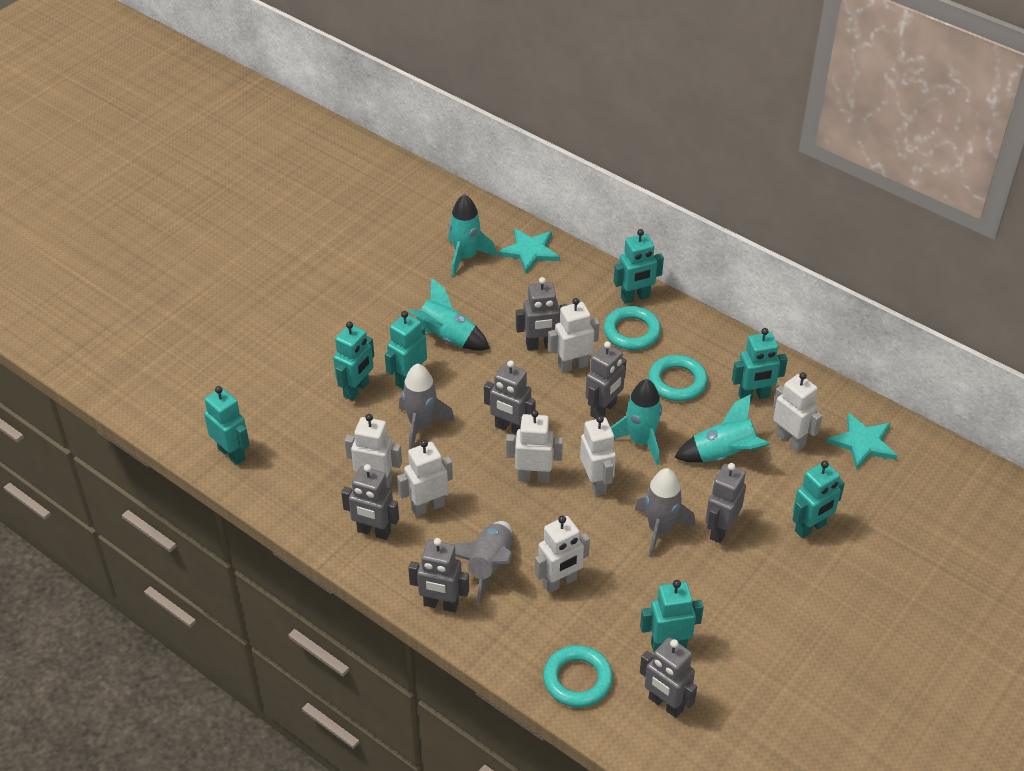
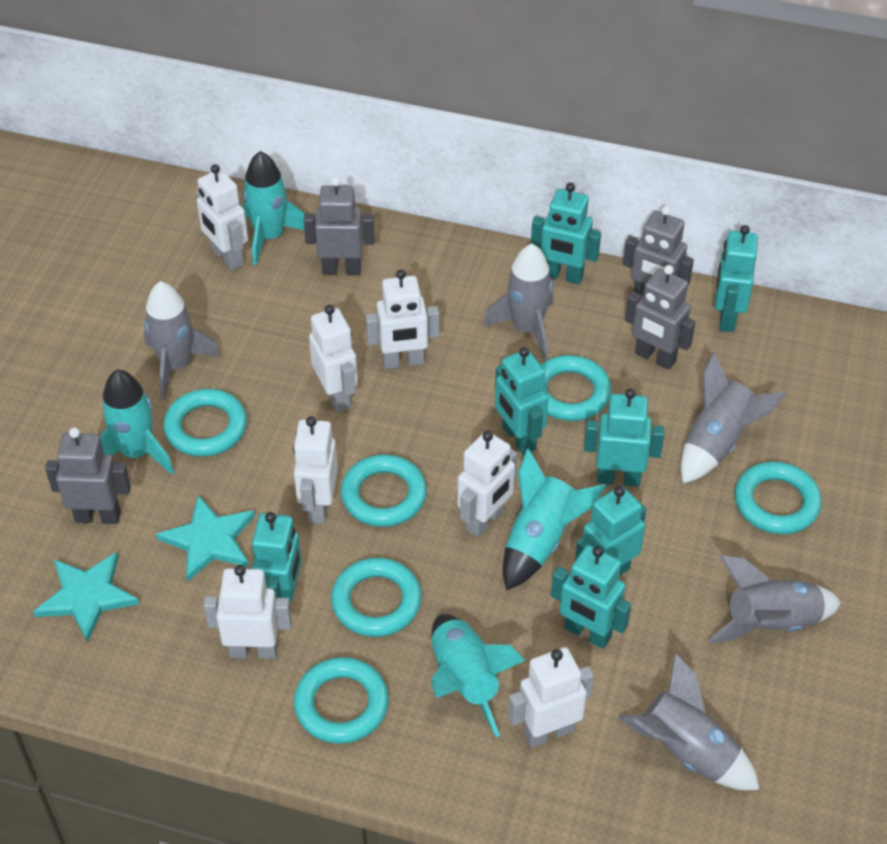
grey robot: [341,464,399,540] [408,538,469,612] [484,360,536,435] [516,277,567,351] [585,341,626,419] [640,637,697,718] [706,463,746,543] = 7 -> [45,427,131,524] [304,177,374,275] [623,206,694,298] [625,265,696,370] = 4
grey rocket: [399,363,455,450] [453,521,513,605] [635,468,695,558] = 3 -> [144,281,221,400] [483,244,553,359] [618,653,760,790] [680,352,786,484] [708,555,841,643] = 5
turquoise ring: [543,645,613,707] [604,306,661,350] [648,355,708,401] = 3 -> [164,389,247,457] [294,657,389,744] [331,557,422,637] [341,454,427,527] [541,355,611,421] [735,461,822,534] = 6

